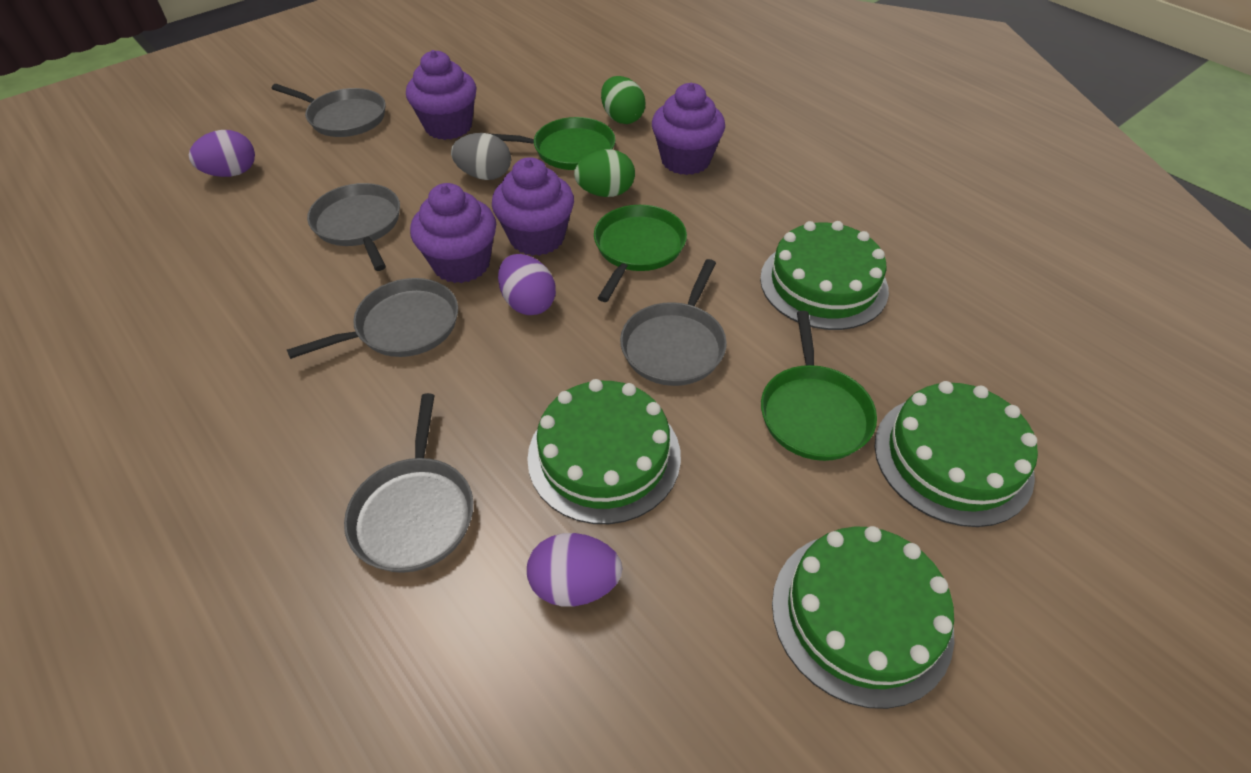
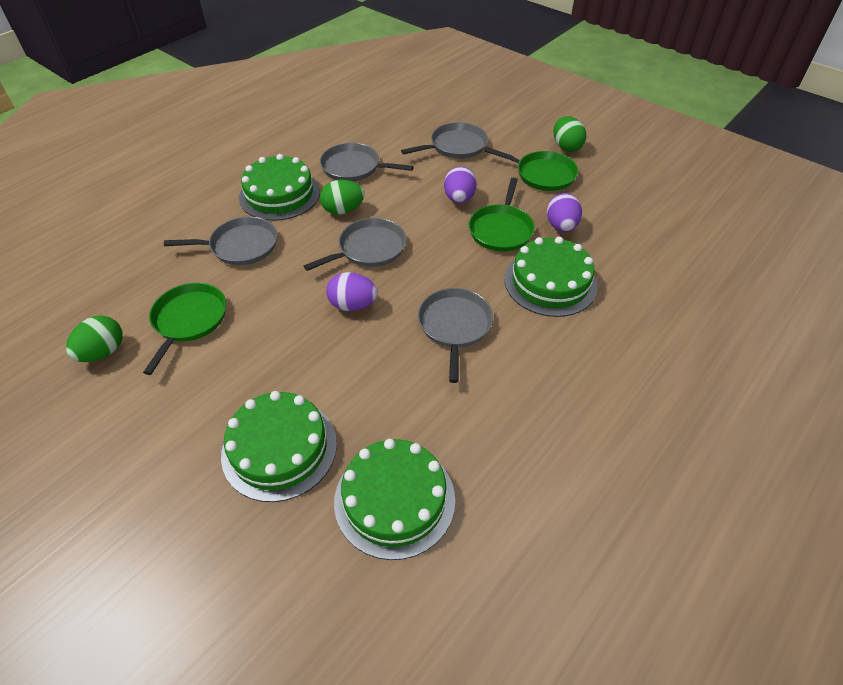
green egg: [574,149,635,197] [601,76,645,124] = 2 -> [66,315,123,362] [320,180,364,215] [553,116,586,152] = 3
grey egg: [451,133,511,180] = 1 -> none = 0
purple cupcake: [406,50,477,140] [410,183,496,283] [492,157,574,256] [652,83,725,175] = 4 -> none = 0

